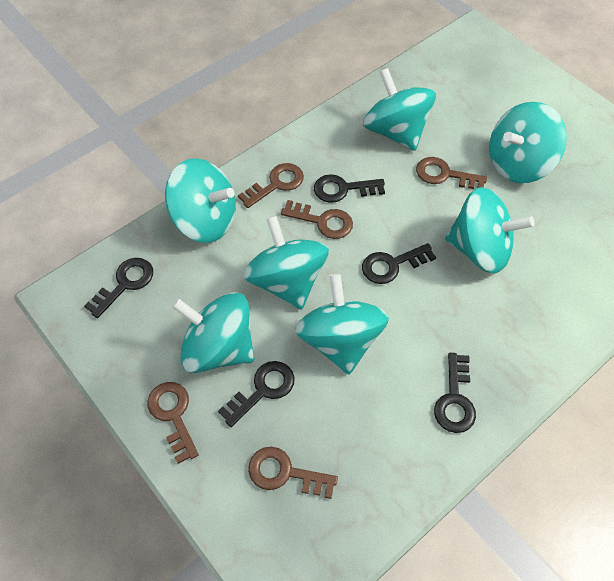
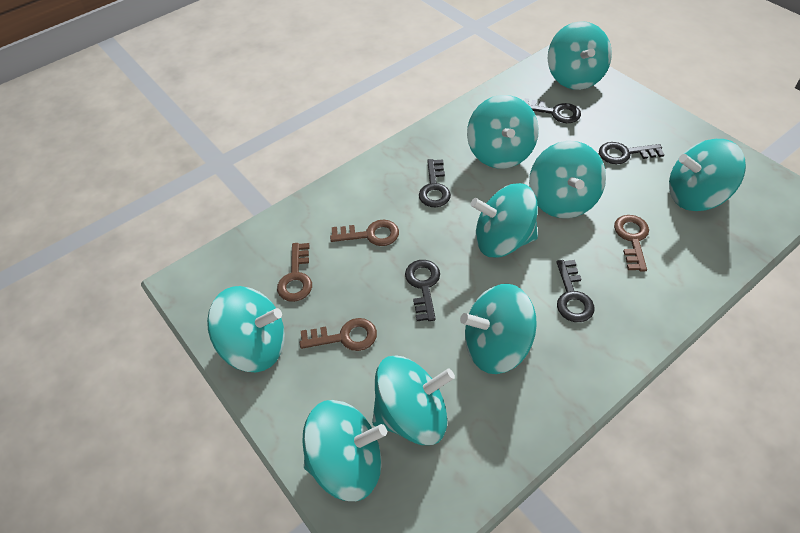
brown key: [147,382,199,464] [238,163,304,208] [248,447,338,499] [281,200,353,239] [416,157,487,189] = 5 -> [277,243,312,302] [300,318,377,351] [330,220,399,246] [614,215,649,272] = 4
turquoise spinning top: [165,158,236,243] [171,292,254,373] [243,216,329,310] [295,274,389,374] [363,68,436,151] [445,187,534,273] [489,102,567,183] = 7 -> [207,286,285,372] [302,400,387,501] [372,356,455,445] [460,284,537,374] [467,95,539,169] [471,183,538,258] [529,141,606,218] [548,21,612,90] [669,139,746,211] = 9

